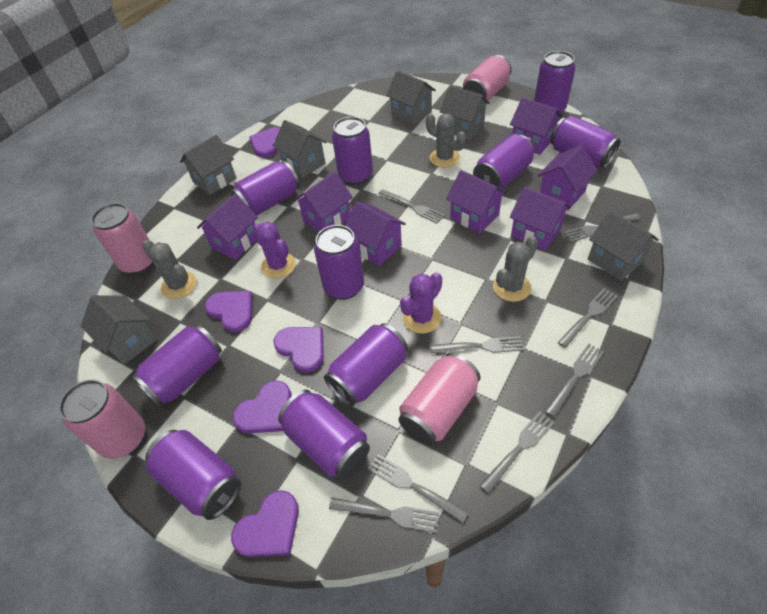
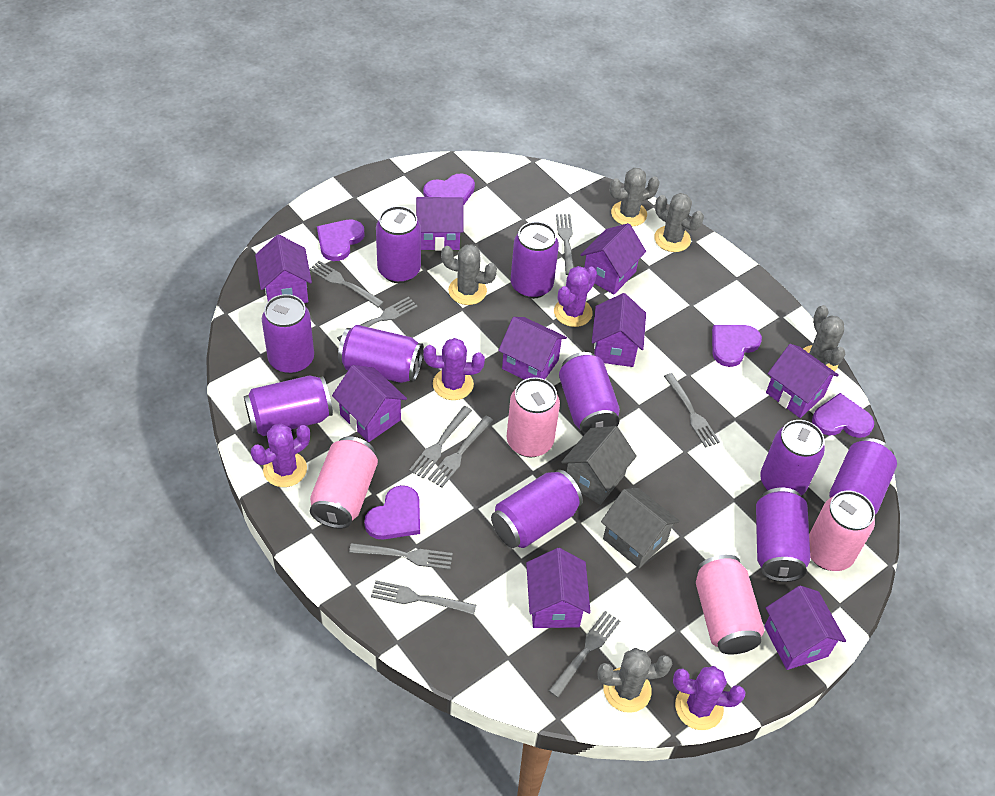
grey cactus: [142,240,197,299] [426,113,466,167] [493,236,538,302] = 3 -> [441,244,497,305] [597,648,672,713] [609,168,660,226] [654,193,704,252] [803,305,845,372] = 5
grey fork: [329,497,440,533] [368,454,468,523] [378,189,445,224] [430,336,524,353] [479,411,555,494] [545,344,604,417] [557,288,618,348] [564,213,640,242] = 8 -> [309,261,384,308] [337,297,418,341] [349,543,453,570] [371,580,476,615] [409,406,472,479] [428,416,494,488] [549,611,620,698] [556,214,574,275] [664,373,720,448] = 9
grey house: [81,295,157,365] [180,135,236,195] [273,120,326,178] [386,71,436,125] [440,85,490,140] [588,210,659,281] = 6 -> [561,426,637,505] [601,488,680,568] = 2
purple cactus: [253,222,296,279] [400,272,442,334] = 2 -> [251,424,310,487] [424,338,485,400] [554,266,597,327] [673,666,746,730] = 4
purple house: [197,194,258,260] [293,171,353,232] [345,201,406,266] [446,170,507,234] [510,97,563,155] [510,187,571,251] [537,145,597,210] = 7 -> [255,235,312,303] [332,365,407,442] [416,197,463,251] [498,317,567,380] [526,548,591,628] [580,223,646,295] [592,293,646,367] [764,586,846,670] [766,344,839,418] = 9

